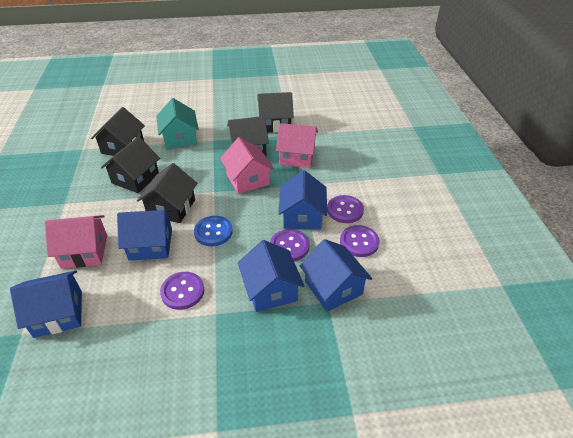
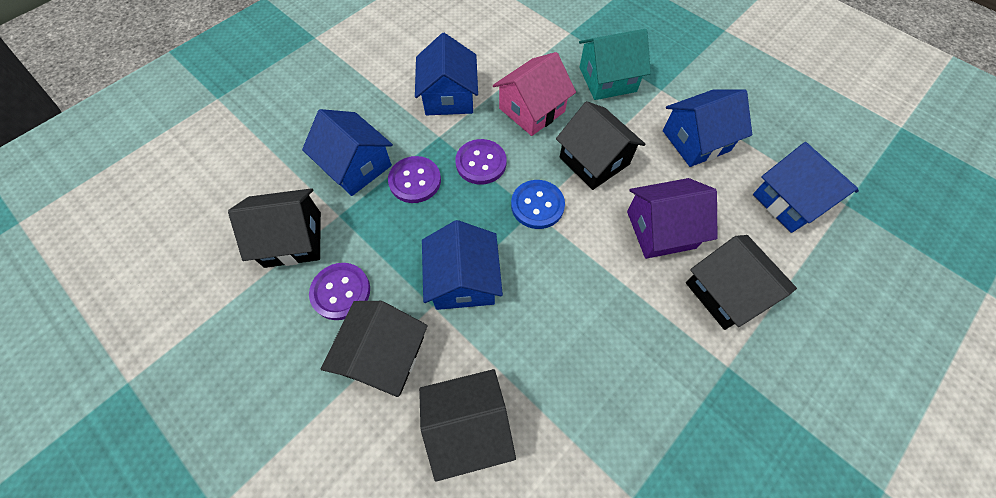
pink house: [45,215,107,268] [220,137,274,194] [276,123,318,168] = 3 -> [493,52,576,136] = 1
purple button: [160,272,204,310] [270,229,309,261] [327,195,364,223] [340,225,380,257] = 4 -> [309,263,370,320] [388,156,441,203] [455,139,506,184] = 3
purple house: none = 0 -> [627,178,718,259] = 1

